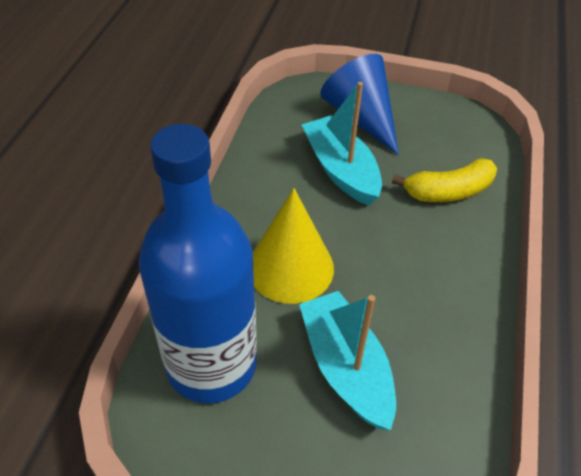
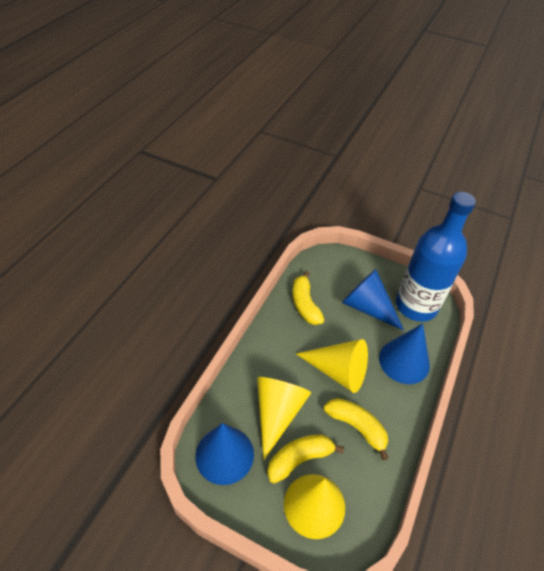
blue cone: [320,54,399,155] = 1 -> [195,423,254,485] [342,269,404,331] [379,324,430,384] = 3
turquoise boat: [299,291,396,430] [302,82,382,206] = 2 -> none = 0
yellow banana: [392,158,497,202] = 1 -> [267,435,344,483] [292,271,324,325] [324,398,389,460] = 3
yellow cone: [253,188,334,304] = 1 -> [257,377,311,460] [284,474,345,539] [296,339,368,393] = 3

